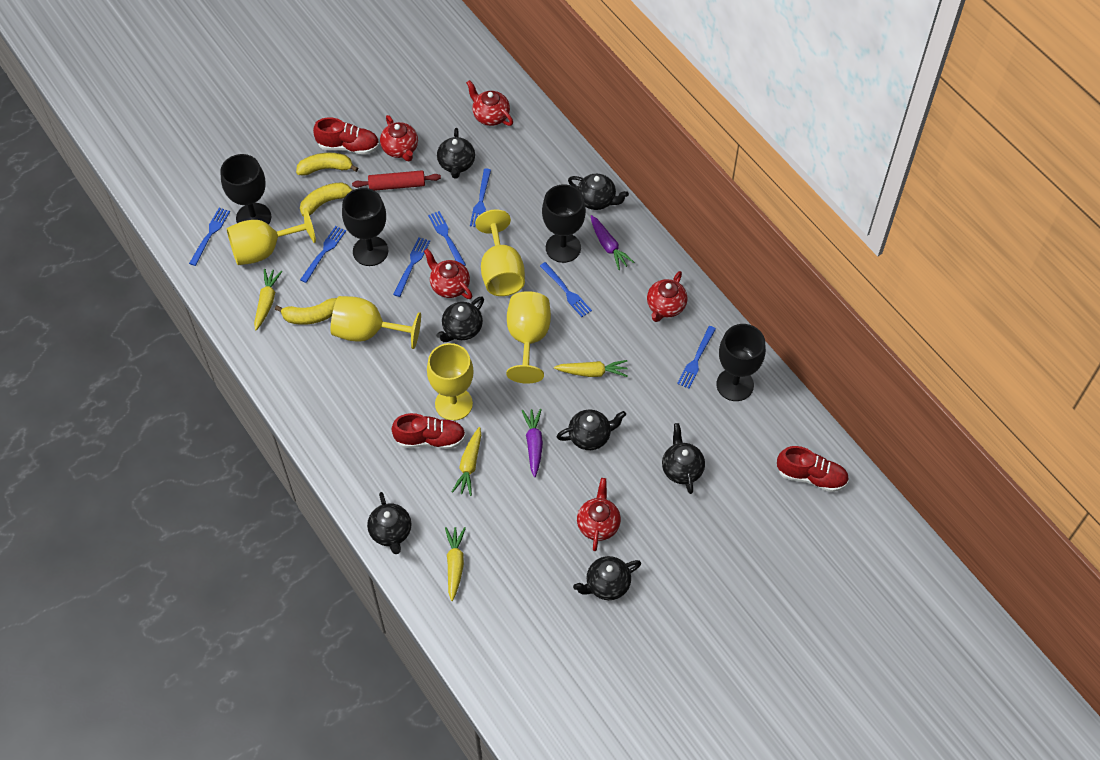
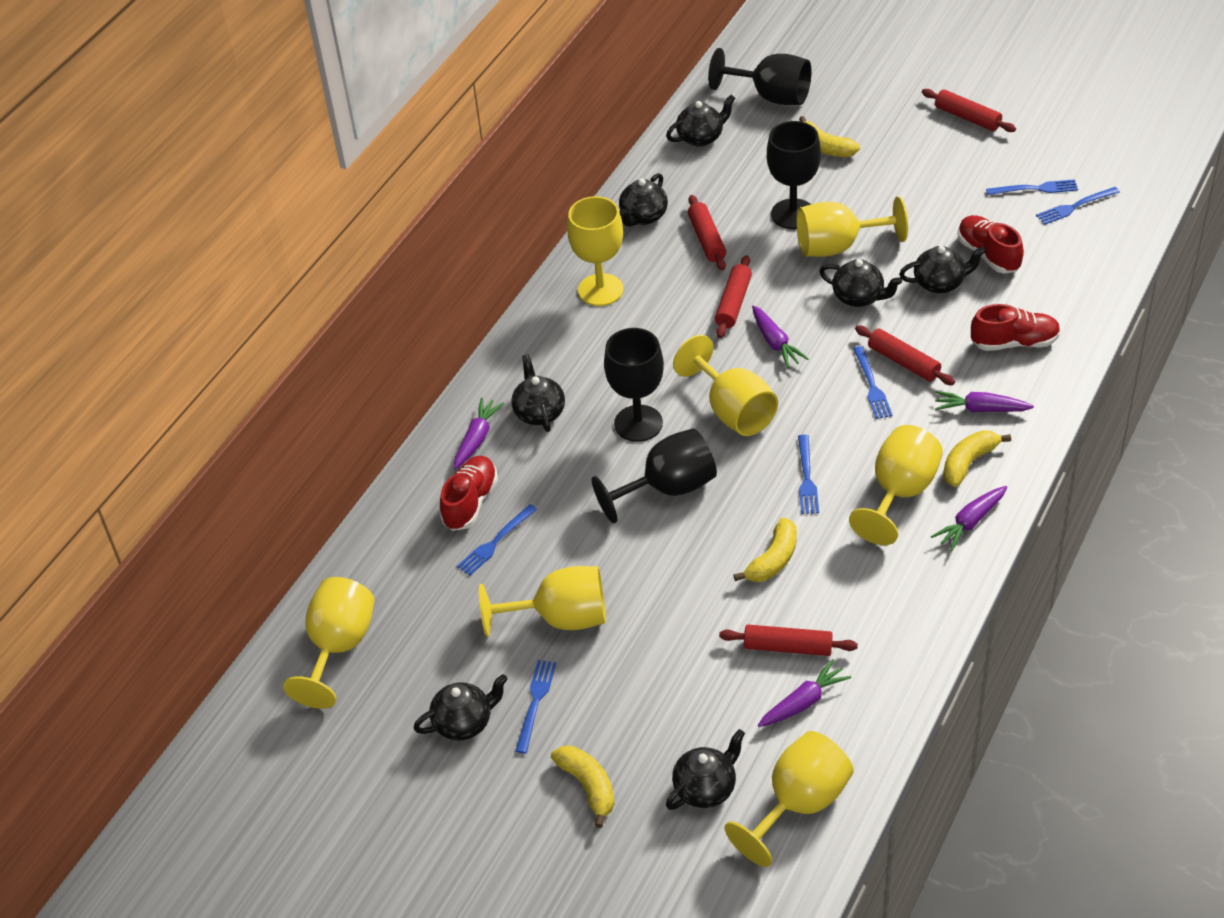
blue fork: [189,208,230,266] [300,226,346,283] [393,237,430,297] [428,211,466,266] [470,168,491,227] [540,262,592,317] [677,326,716,389] = 7 -> [457,504,538,576] [515,660,556,754] [798,435,819,514] [853,346,893,419] [986,179,1078,195] [1036,187,1120,225] = 6
purple carrot: [522,409,543,477] [591,215,634,270] = 2 -> [454,398,504,469] [752,305,809,368] [758,659,852,727] [931,486,1007,551] [935,391,1034,412] = 5
red rolling pin: [352,170,441,191] = 1 -> [688,195,726,271] [715,255,752,338] [719,625,858,656] [855,325,955,385] [922,89,1016,132] = 5
red teapot: [380,115,418,161] [424,248,472,299] [466,80,513,126] [577,478,621,551] [647,271,688,322] = 5 -> none = 0
yellow banana: [275,298,337,325] [296,153,358,176] [300,182,353,217] = 3 -> [551,746,614,828] [734,518,797,582] [799,116,860,157] [943,430,1011,487] = 4
yellow carrot: [254,269,282,330] [445,527,466,601] [452,427,481,496] [554,360,628,377] = 4 -> none = 0
yellow goblet: [227,208,316,265] [331,296,421,349] [427,343,474,421] [475,210,525,296] [506,291,551,384] = 5 -> [283,577,375,709] [479,566,606,637] [567,196,623,306] [673,335,778,436] [724,731,854,867] [796,196,908,257] [849,425,943,545] = 7

